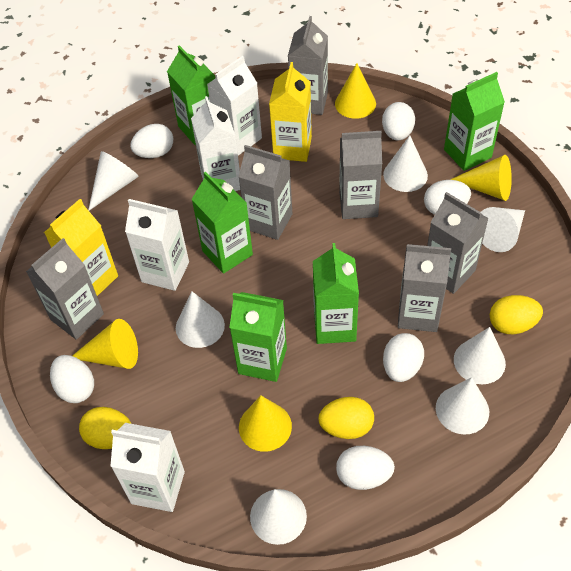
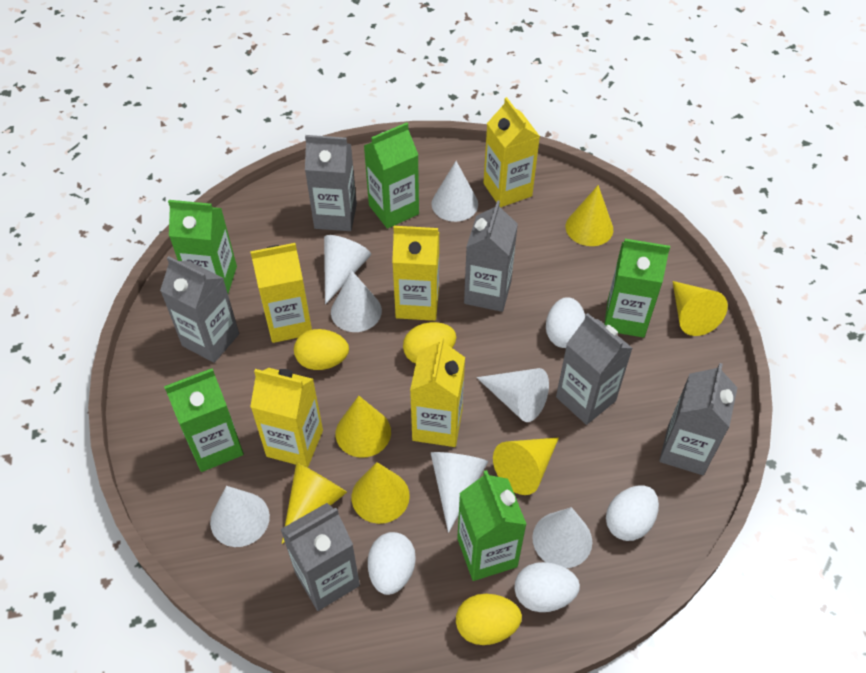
white carton: [110,423,185,512] [125,199,189,291] [191,96,240,191] [207,56,262,156] = 4 -> none = 0
white egg: [50,355,94,403] [130,124,173,158] [336,446,395,490] [382,102,415,140] [383,333,424,382] [424,180,471,215] = 6 -> [368,532,416,595] [514,562,580,612] [546,297,585,348] [606,485,659,541] = 4
yellow carton: [44,199,118,296] [269,62,312,162] = 2 -> [250,243,312,343] [250,368,323,468] [392,226,439,321] [410,336,465,447] [484,97,540,207] = 5
yellow cone: [72,319,138,369] [239,396,292,452] [335,63,376,119] [450,155,512,201] = 4 -> [282,462,347,544] [336,396,391,458] [352,462,410,524] [493,437,559,495] [566,185,613,246] [673,281,728,336] = 6

